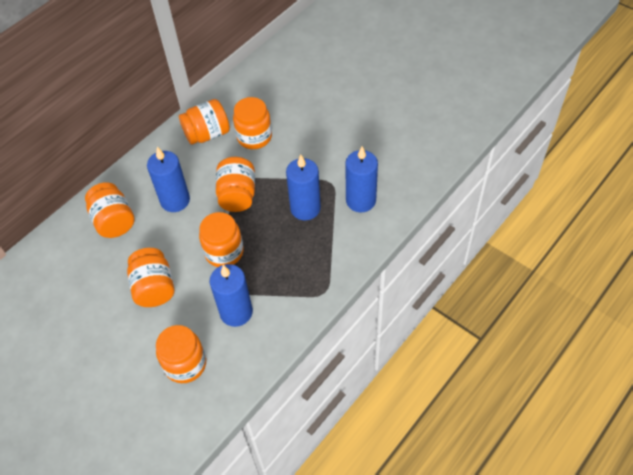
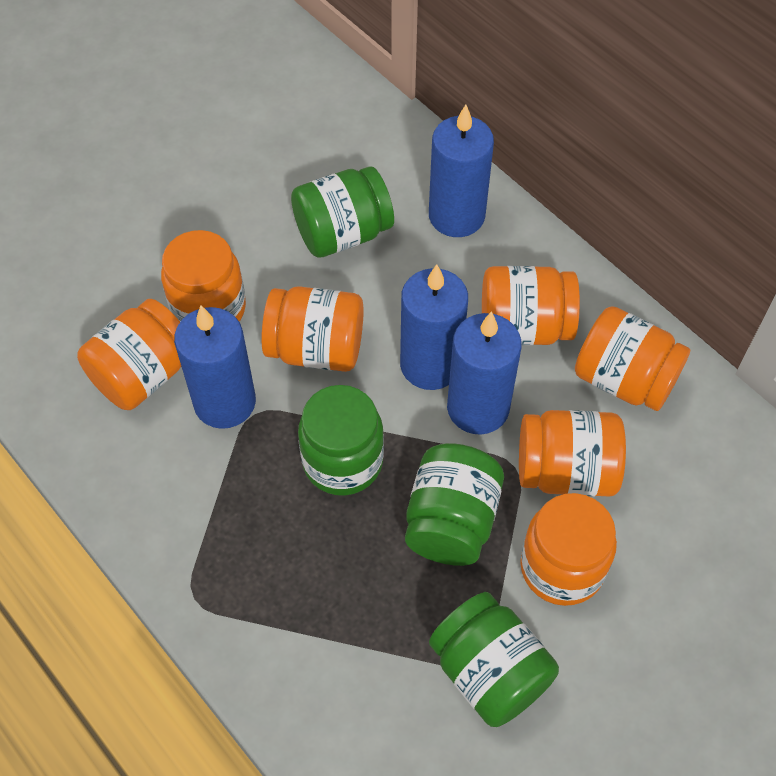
green jar: none = 0 -> [291,166,394,258] [298,385,384,496] [405,443,504,566] [429,592,559,727] = 4

